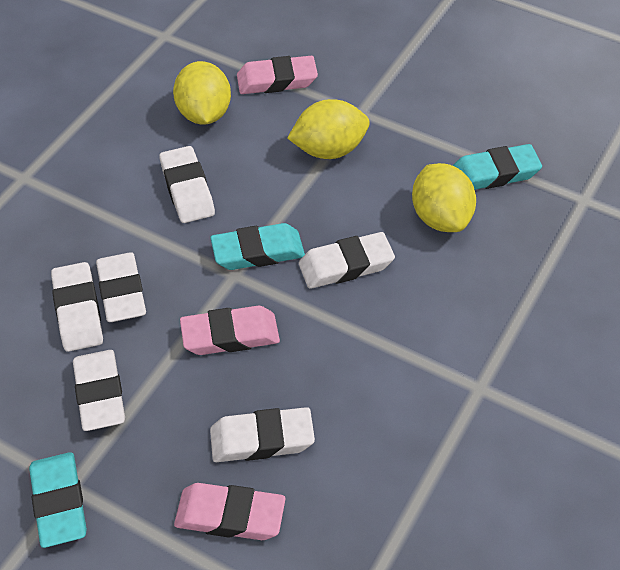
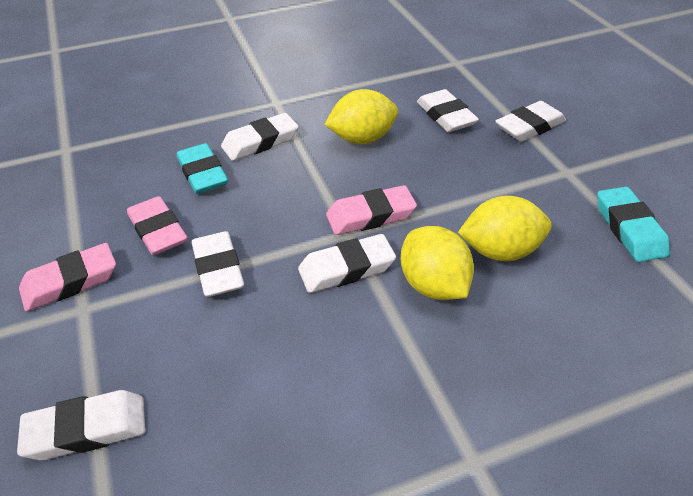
turquoise eraser: [29,452,87,548] [210,223,305,270] [453,144,542,190] = 3 -> [177,143,228,194] [597,187,670,262] = 2

